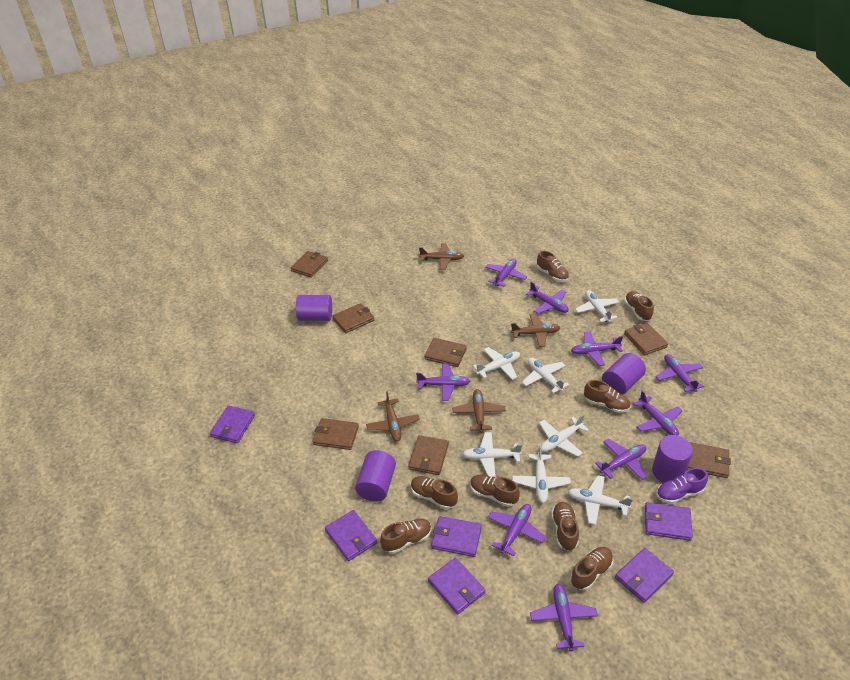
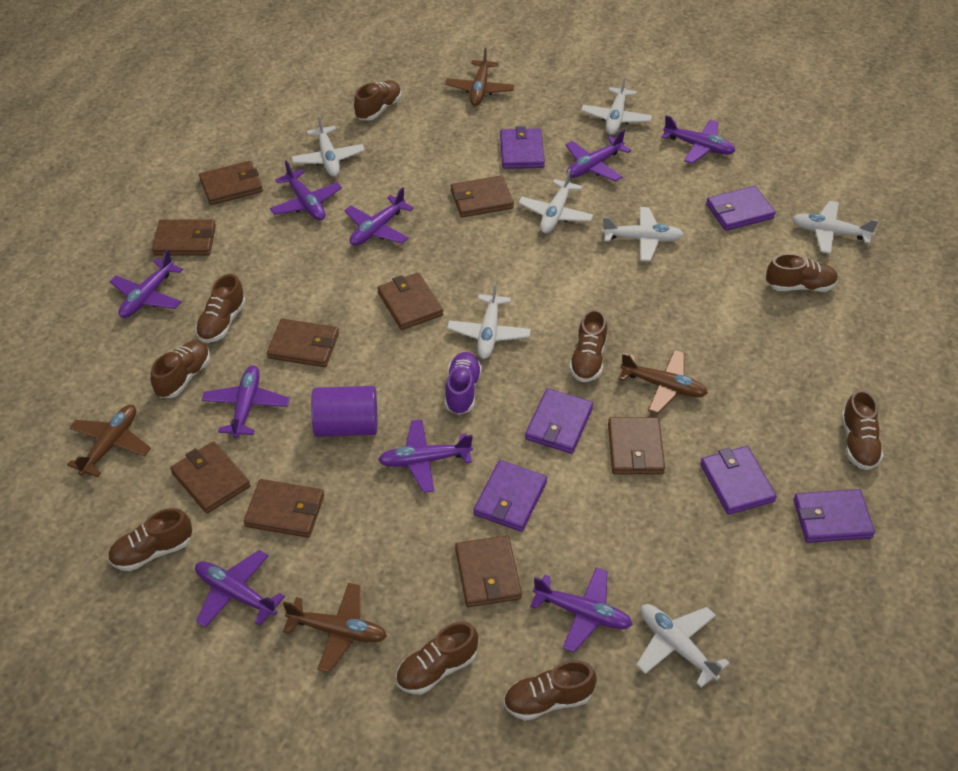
brown shoe: [380,519,431,554] [411,476,458,509] [470,475,520,507] [537,251,569,282] [551,502,579,551] [570,547,614,590] [584,380,630,413] [624,291,654,321] = 8 -> [108,508,192,571] [151,340,210,398] [195,274,246,343] [354,80,402,121] [396,621,478,694] [504,660,597,721] [569,309,607,382] [766,253,838,292] [841,390,884,470] = 9
brown wallet: [291,251,328,278] [313,418,359,450] [332,303,375,333] [408,435,449,475] [424,338,467,367] [624,323,668,355] [687,442,731,478] = 7 -> [152,219,216,256] [170,441,251,514] [199,161,263,205] [244,479,324,538] [267,319,339,367] [377,273,443,330] [451,175,514,217] [455,535,522,607] [608,417,665,474] = 9
purple cylinder: [296,295,332,321] [355,450,396,502] [602,353,646,395] [652,435,693,483] = 4 -> [311,386,377,437] = 1

